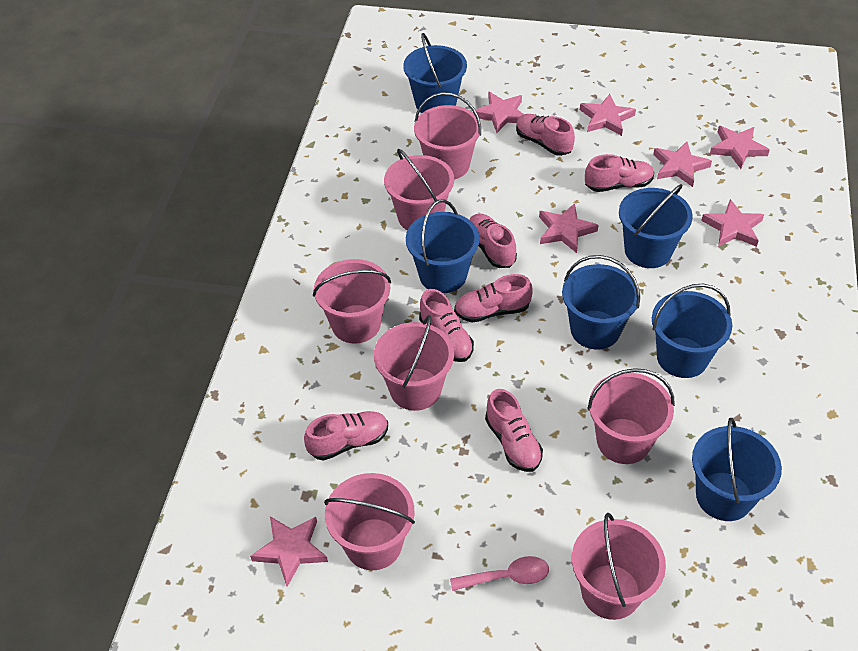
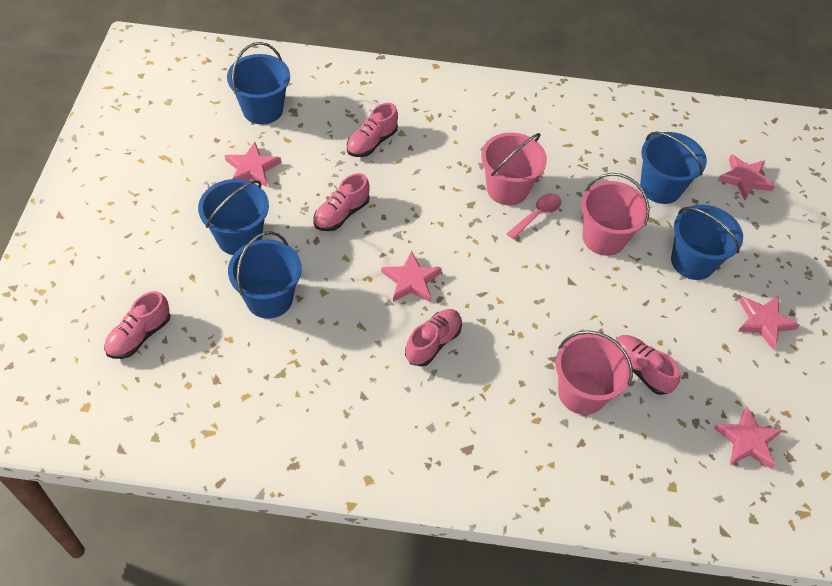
blue bucket: [403,33,467,113] [406,200,480,293] [562,255,640,349] [619,184,693,268] [652,284,732,378] [692,418,782,521] = 6 -> [198,179,269,255] [227,42,290,125] [228,231,302,319] [640,132,707,204] [671,205,743,280] = 5
pink bucket: [313,259,391,344] [324,473,415,570] [374,315,454,411] [384,148,454,230] [414,92,481,179] [572,513,666,620] [587,368,675,464] = 7 -> [481,133,547,206] [555,330,633,415] [581,173,650,256] = 3
pink shoe: [304,411,388,461] [419,289,474,362] [454,274,533,323] [469,213,517,268] [485,389,543,472] [516,114,575,156] [585,154,654,192] = 7 -> [104,291,170,359] [313,173,370,231] [347,103,398,157] [405,309,462,367] [616,335,681,395] = 5
pink star: [250,516,328,587] [475,92,524,133] [539,203,598,253] [580,94,636,136] [653,142,712,187] [701,199,764,247] [710,126,770,169] = 7 -> [225,142,281,187] [382,250,442,303] [714,406,783,469] [718,154,775,201] [738,296,799,349] = 5

